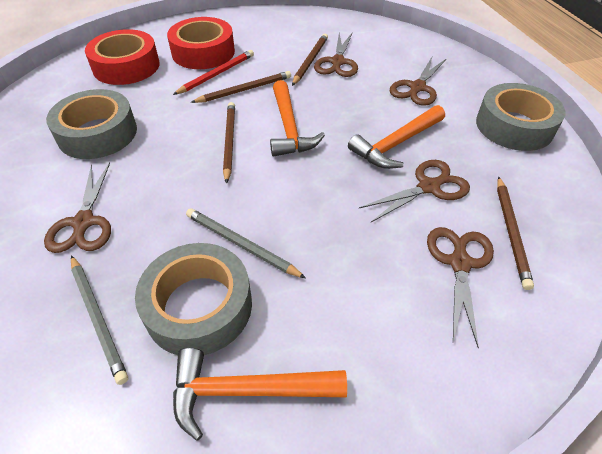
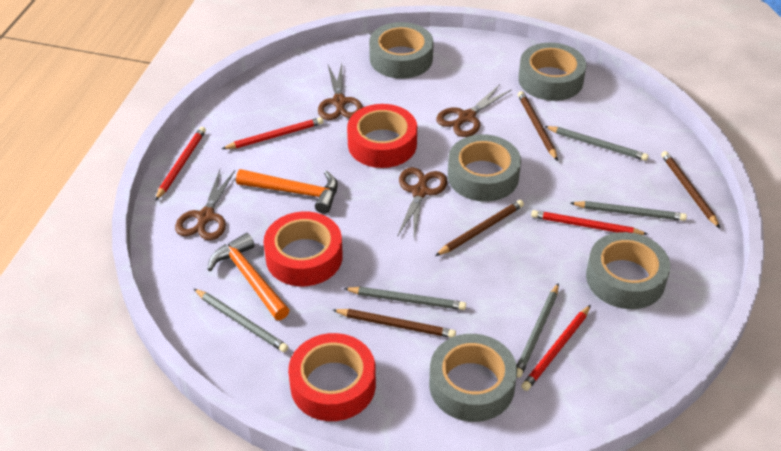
brown scissors: [44,162,111,253] [314,32,358,77] [359,160,470,222] [390,57,447,106] [427,227,494,348] = 5 -> [175,170,235,240] [318,64,363,120] [397,167,447,238] [436,84,512,137] = 4
grey pencil: [71,255,128,385] [186,208,306,278] = 2 -> [194,289,288,352] [343,287,466,310] [517,283,559,378] [544,126,648,161] [571,201,687,221] = 5
grey tape: [46,89,137,159] [135,243,252,355] [476,83,566,151] = 3 -> [369,22,434,79] [429,334,517,422] [448,134,521,202] [518,43,586,101] [586,232,670,309] = 5
orange hammer: [173,348,347,441] [270,80,325,157] [348,105,445,169] = 3 -> [207,233,290,320] [236,169,338,214] = 2
red pencil: [173,50,254,95] = 1 -> [155,127,206,201] [222,117,324,149] [521,305,591,391] [531,210,648,235] = 4
red tape: [85,29,160,85] [167,17,235,69] = 2 -> [263,212,343,286] [288,333,376,421] [347,104,417,168] = 3

